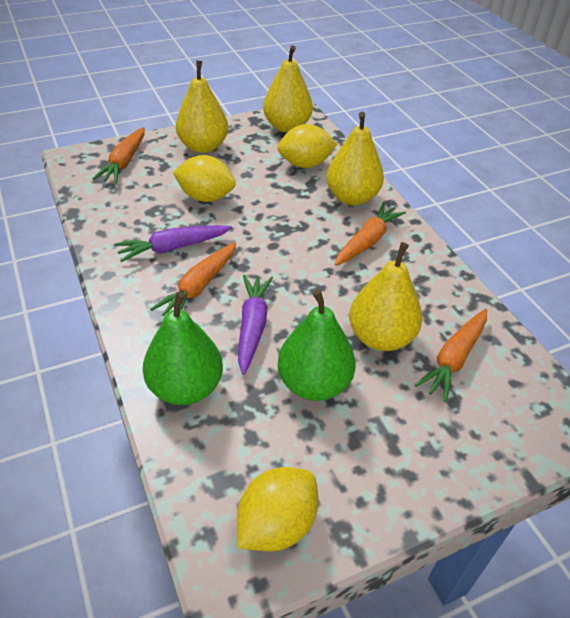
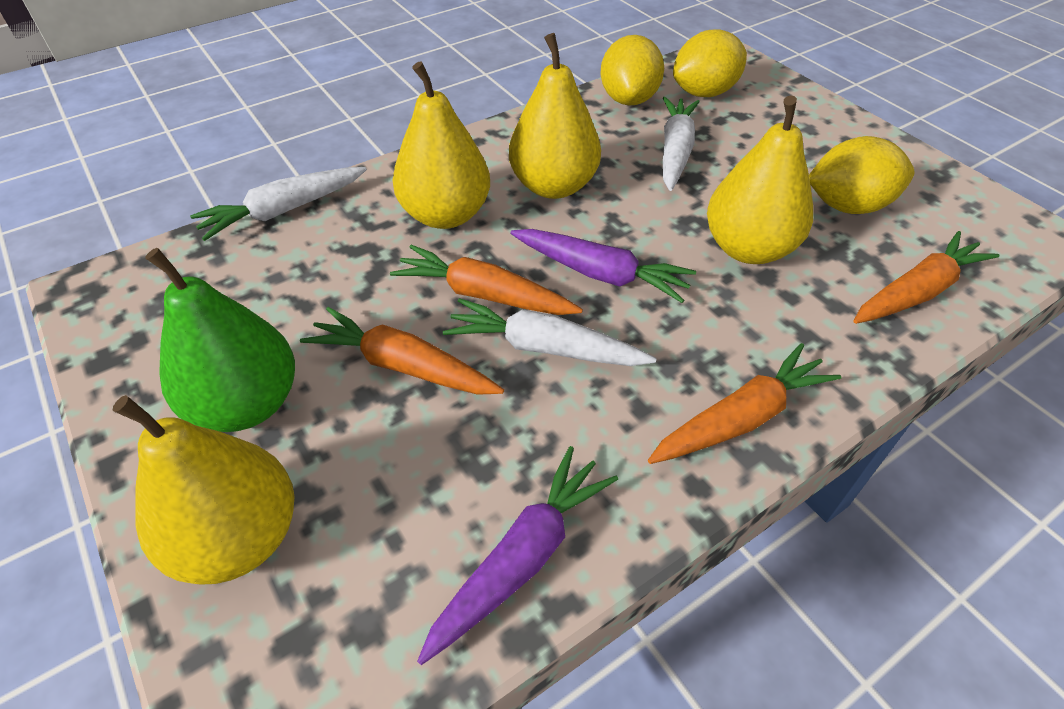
green pear: [143,292,223,405] [277,289,356,401] = 2 -> [145,248,295,432] = 1
white carrot: none = 0 -> [190,167,367,241] [443,298,657,366] [663,97,700,191] = 3

